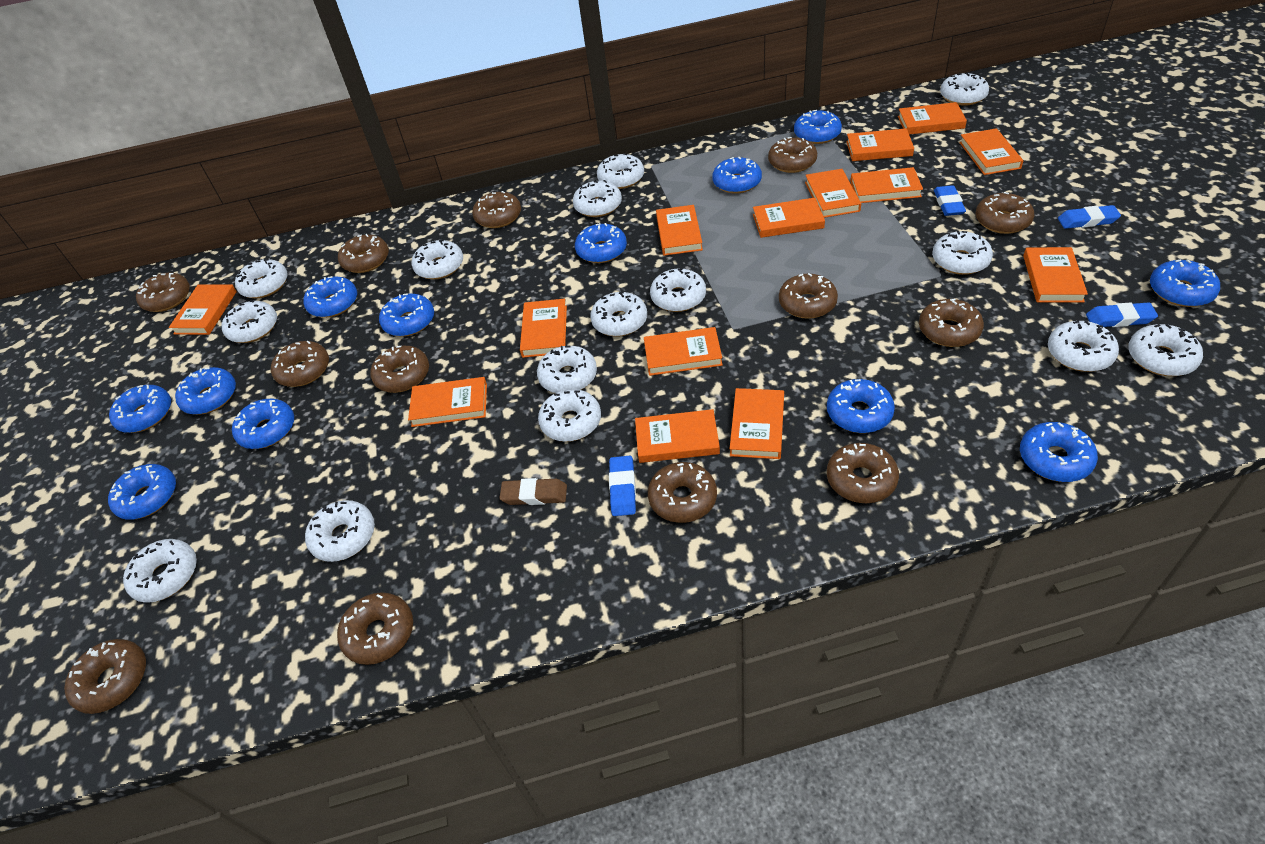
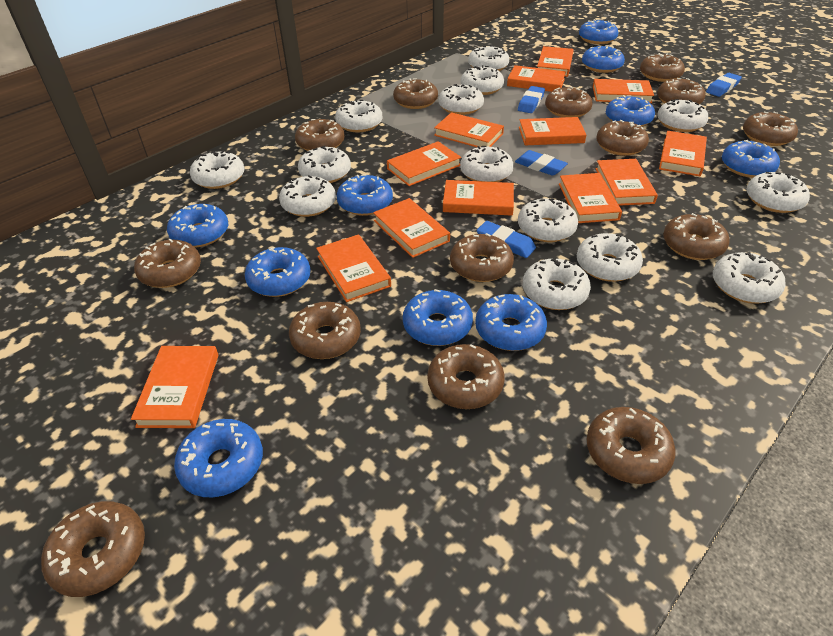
blue donut: [108,464,176,520] [109,385,171,433] [175,367,236,415] [232,399,294,449] [304,276,357,318] [379,293,434,337] [575,223,627,263] [712,157,762,194] [794,110,842,144] [827,379,895,433] [1020,422,1098,482] [1150,259,1220,307] = 12 -> [167,204,228,247] [174,419,263,497] [245,247,311,297] [336,174,393,216] [403,289,473,346] [475,294,547,351] [579,19,618,44] [582,45,625,73] [606,95,655,127] [722,140,780,178] = 10
brown donut: [64,639,146,714] [136,272,190,312] [271,341,329,387] [337,592,413,665] [338,234,389,273] [370,346,429,393] [472,191,521,228] [648,462,717,523] [768,137,817,173] [779,273,838,319] [827,443,899,503] [919,299,984,347] [976,192,1034,234] = 13 -> [41,501,145,597] [134,239,201,288] [289,302,361,359] [295,119,345,151] [393,78,438,109] [427,344,505,409] [450,233,514,282] [545,86,593,117] [587,407,676,484] [596,120,649,156] [640,53,685,82] [657,78,706,104] [663,213,730,260] [743,112,798,146] = 14
brown eraser: [500,478,567,505] = 1 -> none = 0
orange book: [169,284,237,335] [408,377,487,427] [520,299,567,358] [635,409,720,463] [644,327,723,376] [656,205,703,256] [730,388,784,459] [753,198,825,238] [805,169,861,218] [846,128,914,161] [850,167,923,203] [898,102,967,135] [959,128,1023,175] [1023,247,1088,302] = 14 -> [131,346,218,428] [316,234,391,302] [373,198,450,258] [387,141,461,186] [434,112,504,147] [443,180,514,216] [507,65,566,92] [519,117,587,145] [537,46,574,77] [559,173,622,223] [593,79,654,103] [595,159,658,206] [659,131,707,176] = 13
white donut: [123,539,197,603] [222,300,277,343] [235,259,288,298] [305,500,375,562] [412,240,463,279] [537,346,597,393] [538,389,601,442] [573,180,622,217] [590,292,647,337] [597,153,644,189] [650,268,706,312] [932,231,993,275] [940,72,989,106] [1048,321,1119,372] [1128,324,1203,376] = 15 -> [190,150,244,189] [279,175,336,217] [298,146,351,183] [335,99,383,133] [438,84,484,115] [460,146,514,182] [461,65,504,95] [468,45,509,71] [518,198,578,242] [523,258,591,310] [577,233,643,282] [657,99,708,132] [713,252,786,304] [747,172,810,213] = 14

